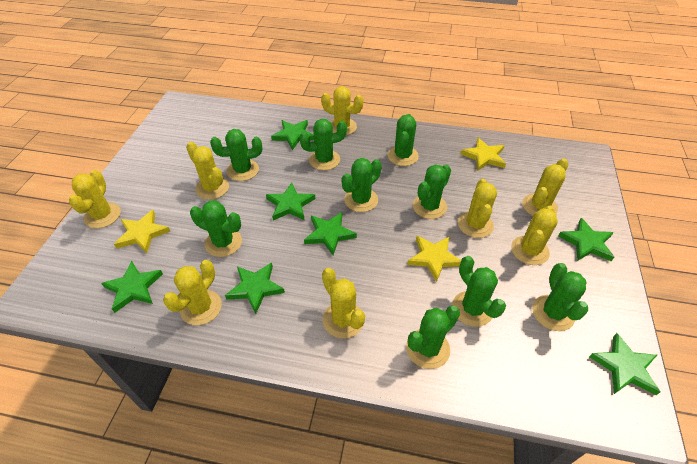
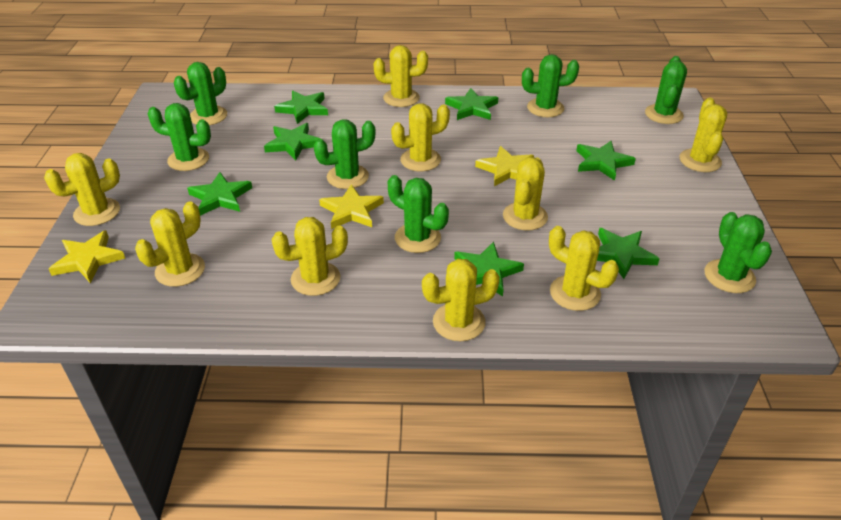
green cactus: [190,201,242,257] [210,129,262,181] [299,119,347,170] [342,158,382,212] [388,114,419,166] [406,306,460,369] [413,164,451,219] [452,256,506,327] [532,263,588,331] = 9 -> [148,103,211,171] [174,62,227,125] [313,119,376,189] [388,175,449,253] [522,54,579,117] [645,56,687,124] [705,212,772,293] = 7
yellow cactus: [69,170,121,228] [163,260,222,325] [186,142,229,200] [321,87,363,136] [322,268,365,339] [458,179,497,238] [511,206,558,265] [522,158,568,216] = 8 -> [44,153,120,226] [135,201,205,287] [272,217,348,296] [374,45,428,107] [391,103,450,171] [422,259,500,341] [503,157,548,230] [549,226,619,311] [680,98,727,172] = 9

